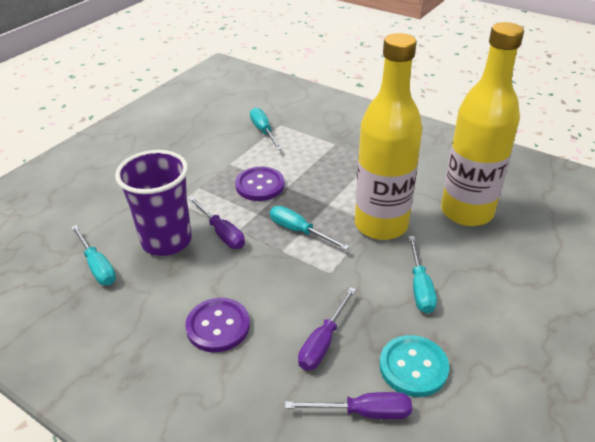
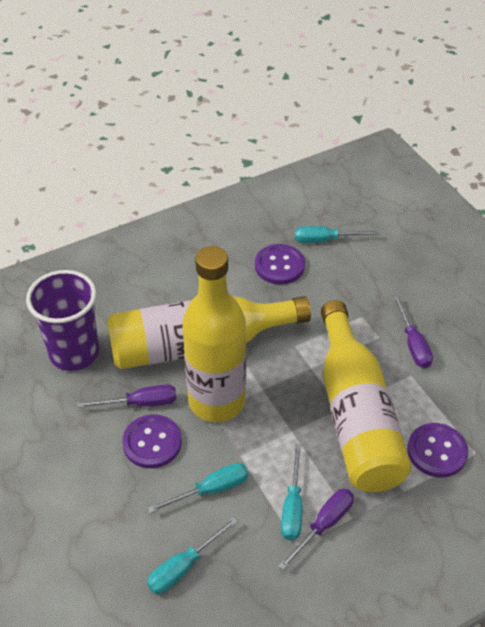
purple button: [185,298,250,352] [235,167,284,201] = 2 -> [122,415,182,468] [255,244,305,284] [407,423,468,478] = 3
turquoise button: [379,335,449,397] = 1 -> none = 0
yellow bottle: [355,33,422,240] [441,22,524,226] = 2 -> [107,296,311,369] [182,246,246,422] [321,300,411,492] = 3

